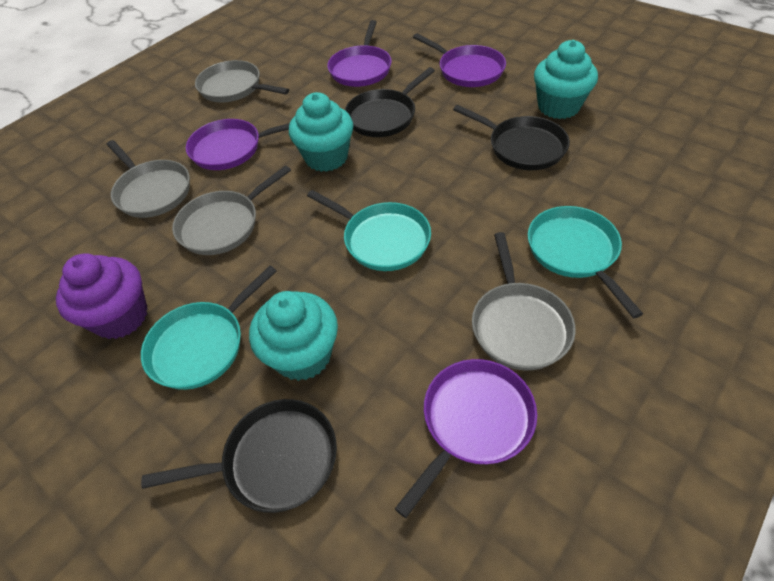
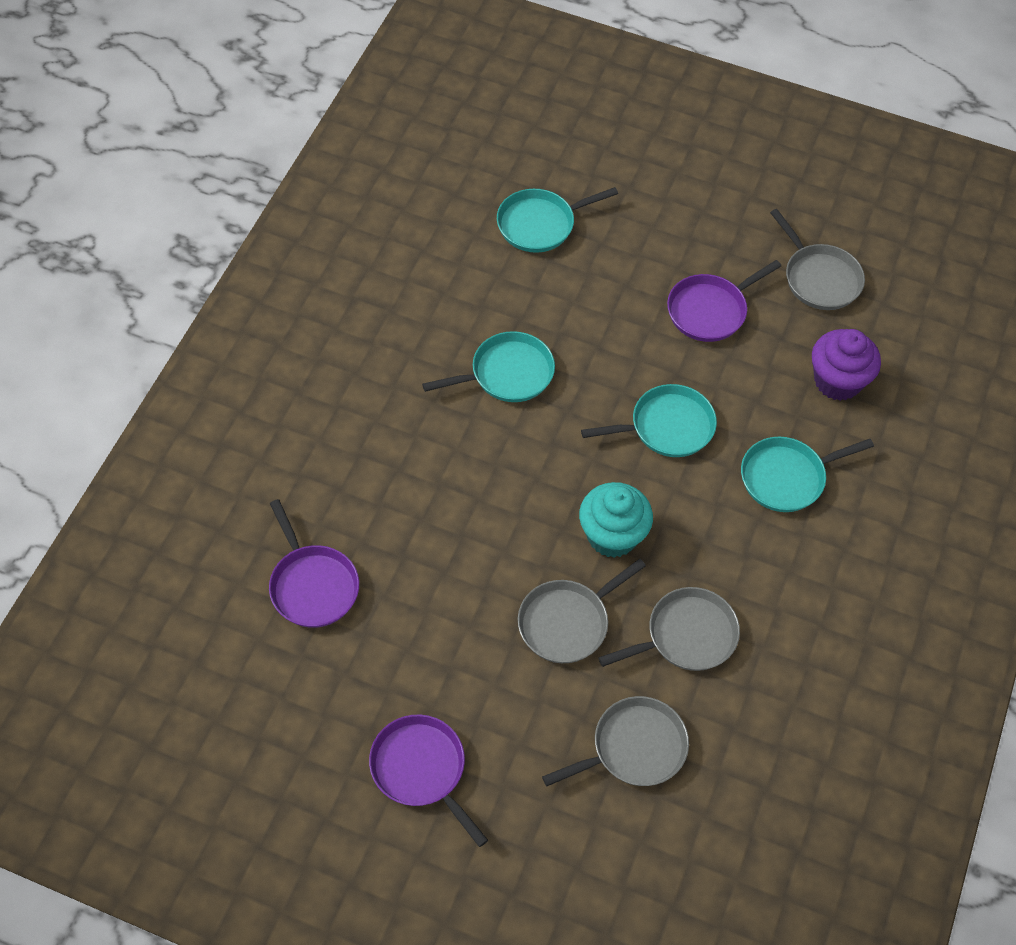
black pan: [141,399,337,513] [345,67,435,137] [453,105,570,170] = 3 -> none = 0
purple pan: [186,119,290,170] [327,20,392,87] [395,359,537,518] [413,34,506,87] = 4 -> [269,499,359,628] [369,715,488,847] [667,260,781,342] = 3
turquoise cupcake: [249,291,338,381] [289,92,353,172] [534,40,598,119] = 3 -> [579,482,653,558] = 1
turquoise pan: [141,266,277,390] [307,190,431,271] [528,206,643,318] = 3 -> [422,331,555,402] [497,187,618,253] [581,384,717,457] [741,437,874,512] = 4

